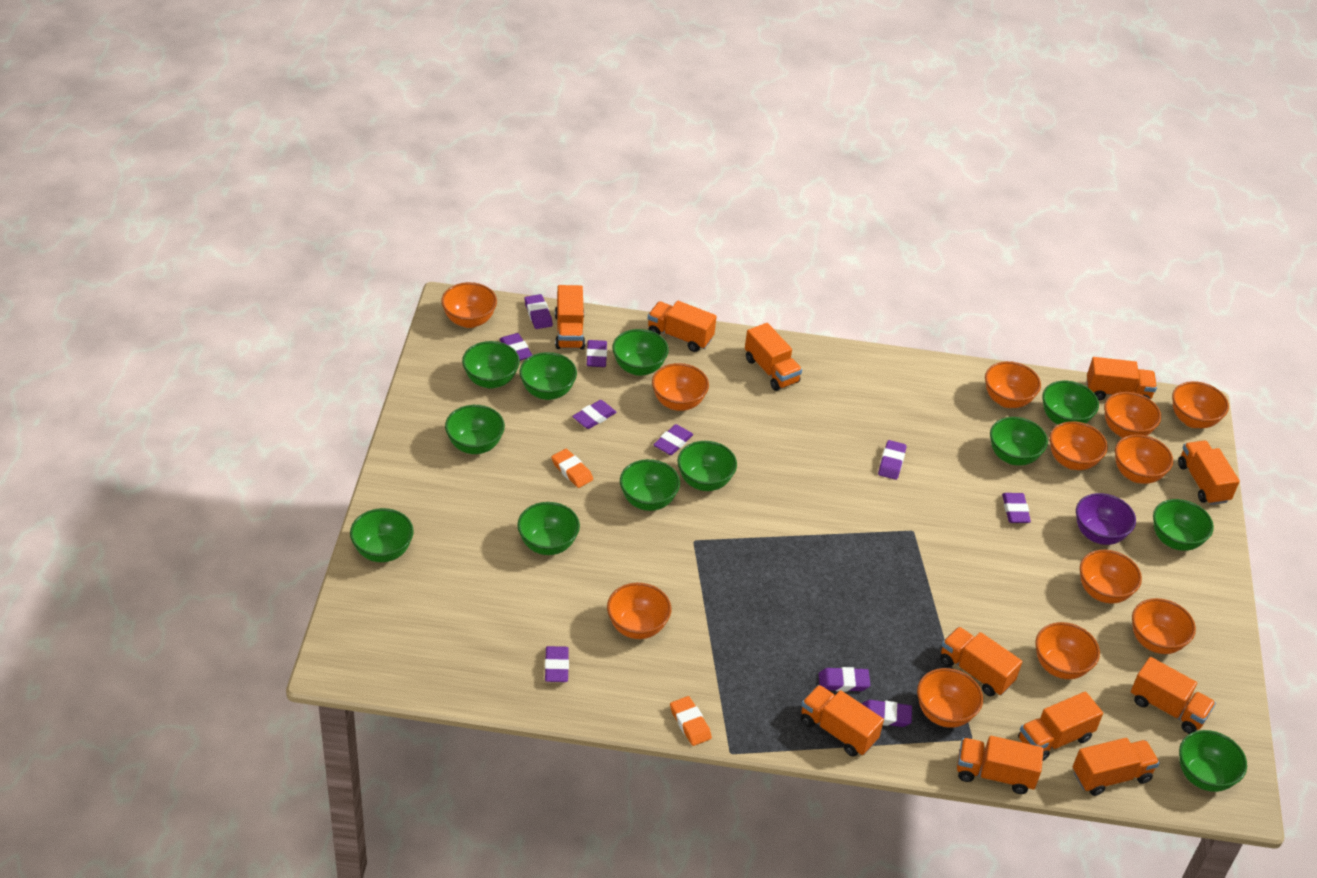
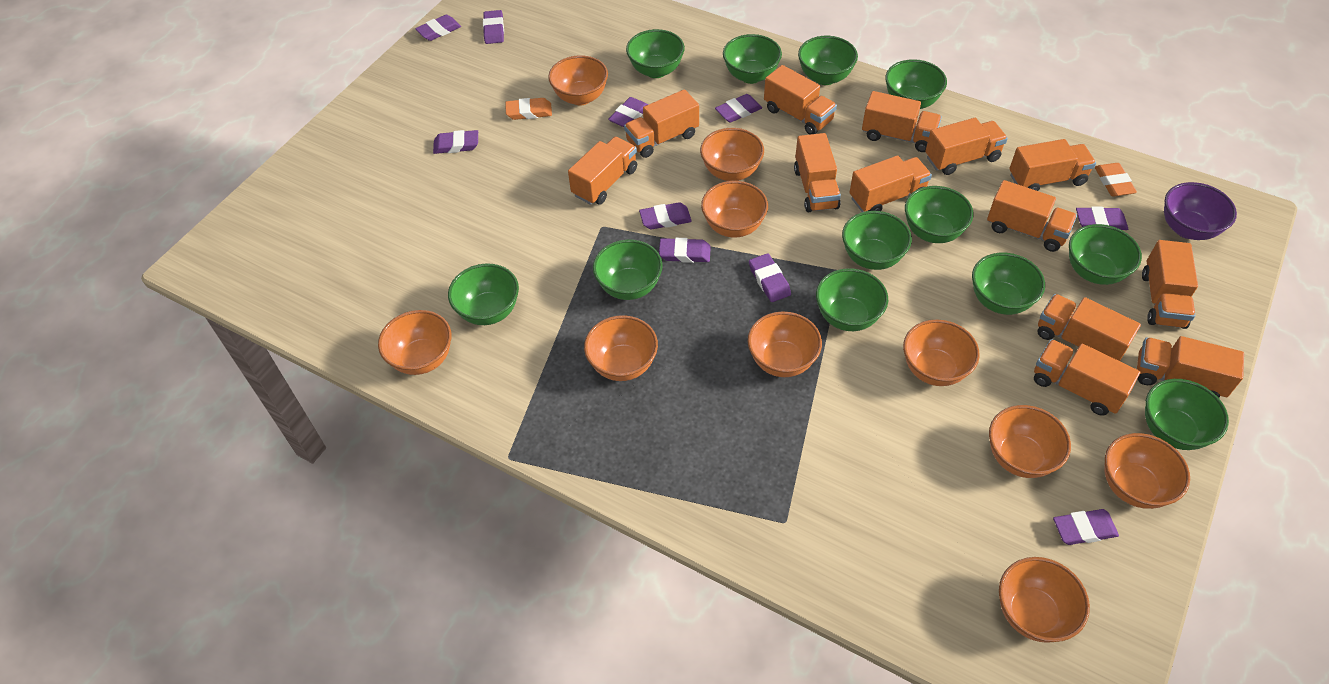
orange bowl: [441,282,497,328] [607,583,671,639] [652,363,709,411] [917,668,983,728] [985,361,1041,408] [1035,622,1100,679] [1050,421,1108,470] [1080,550,1142,604] [1104,392,1161,438] [1115,435,1173,484] [1132,598,1196,654] [1172,381,1229,428] = 12 -> [378,310,451,375] [548,55,608,105] [584,315,658,381] [700,128,764,181] [701,181,768,238] [748,311,822,377] [903,320,980,386] [989,405,1071,478] [999,557,1090,643] [1105,433,1190,509] = 10
orange truck: [555,285,585,350] [648,301,717,352] [745,323,802,391] [801,685,884,757] [940,627,1022,696] [957,736,1044,794] [1018,691,1103,761] [1073,738,1160,796] [1087,357,1157,400] [1131,657,1216,734] [1178,440,1240,505] = 11 -> [568,137,637,205] [624,89,699,158] [764,65,837,135] [794,133,841,212] [850,156,932,212] [862,91,942,152] [925,118,1008,175] [987,180,1077,252] [1009,139,1096,191] [1034,339,1140,416] [1038,294,1141,361] [1137,336,1244,398] [1142,240,1198,329] = 13

